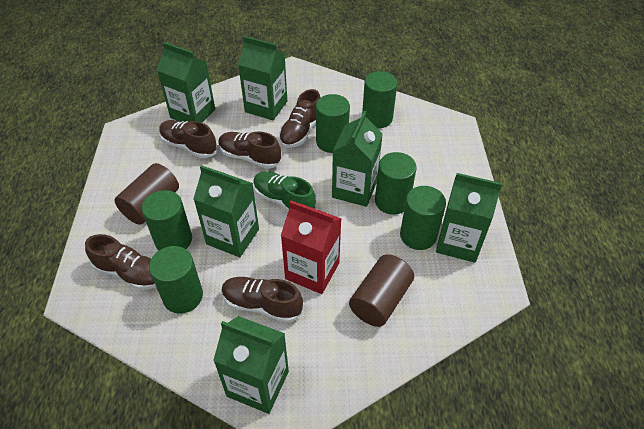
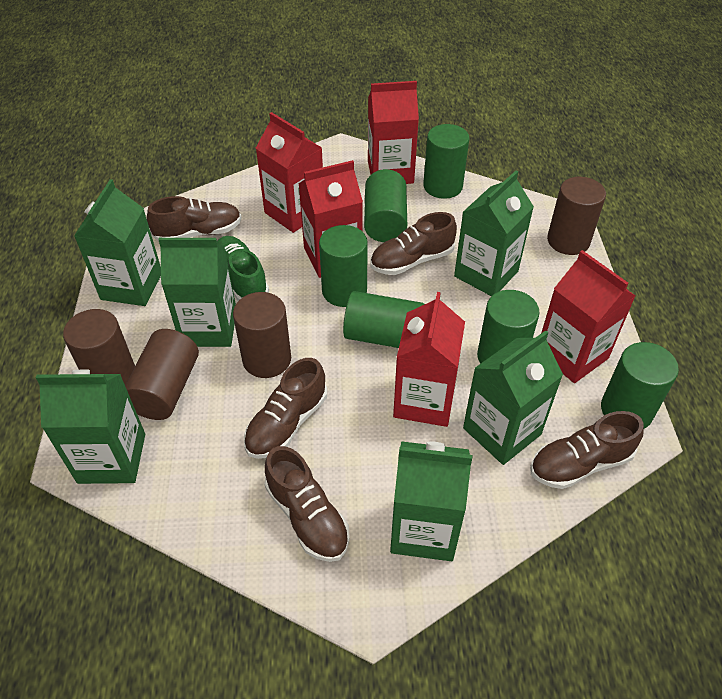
brown cylinder: [114,163,179,225] [349,254,414,327] = 2 -> [63,309,135,385] [125,329,199,420] [233,292,291,378] [547,177,606,255] = 4
red carton: [281,201,341,294] = 1 -> [256,112,323,233] [299,160,363,278] [368,81,419,184] [393,292,465,427] [541,250,635,383] = 5

